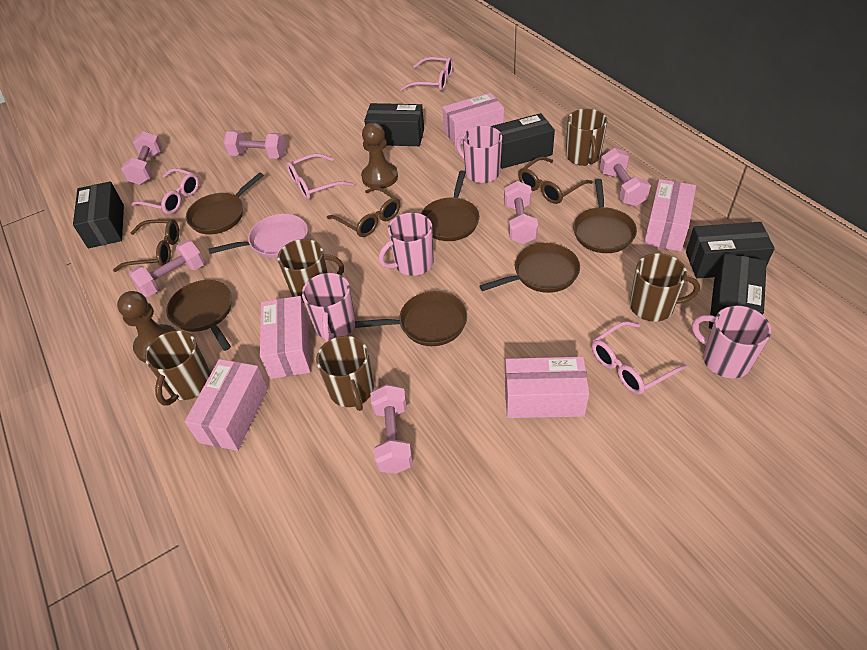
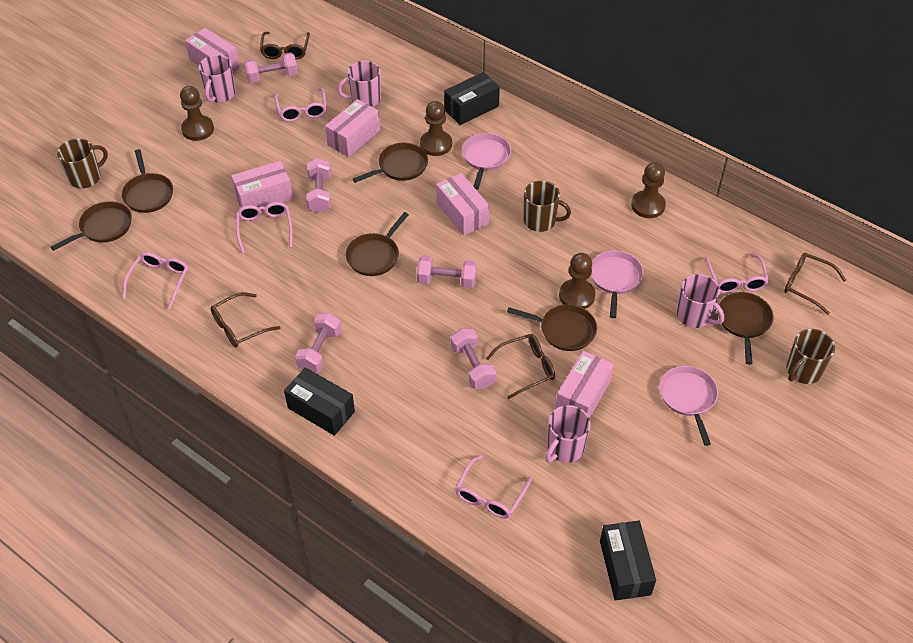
black box: [73,181,124,248] [364,103,424,146] [490,113,555,169] [686,222,775,278] [709,253,767,329] = 5 -> [284,367,355,436] [444,72,500,125] [600,520,656,601] = 3
brown glasses: [113,219,179,272] [327,187,400,237] [518,157,593,204] = 3 -> [211,292,280,347] [260,32,310,59] [486,334,555,399] [784,253,846,315] = 4
brown mug: [145,331,211,406] [277,239,344,303] [316,336,374,411] [566,109,608,166] [630,253,700,322] = 5 -> [57,139,108,189] [523,181,571,232] [786,329,835,384] = 3
brown pawn: [117,291,176,363] [361,123,398,188] = 2 -> [180,86,214,141] [420,101,452,156] [559,253,595,309] [631,162,666,218] = 4
pink dumbbell: [121,131,162,185] [129,240,205,297] [224,130,286,159] [370,384,413,474] [504,181,538,244] [600,148,651,206] = 6 -> [244,53,298,83] [295,312,342,373] [307,158,331,213] [417,256,477,288] [451,328,496,389] = 5
pink glasses: [131,168,199,214] [287,154,354,200] [401,57,453,91] [592,321,687,395] = 4 -> [123,252,189,309] [236,202,293,254] [275,88,327,122] [455,455,532,518] [705,253,769,293] = 5
pink pan: [209,214,308,258] = 1 -> [462,133,511,190] [591,250,644,318] [660,366,718,446] = 3

